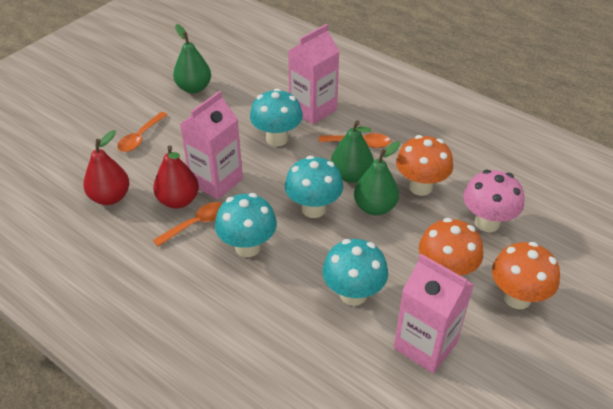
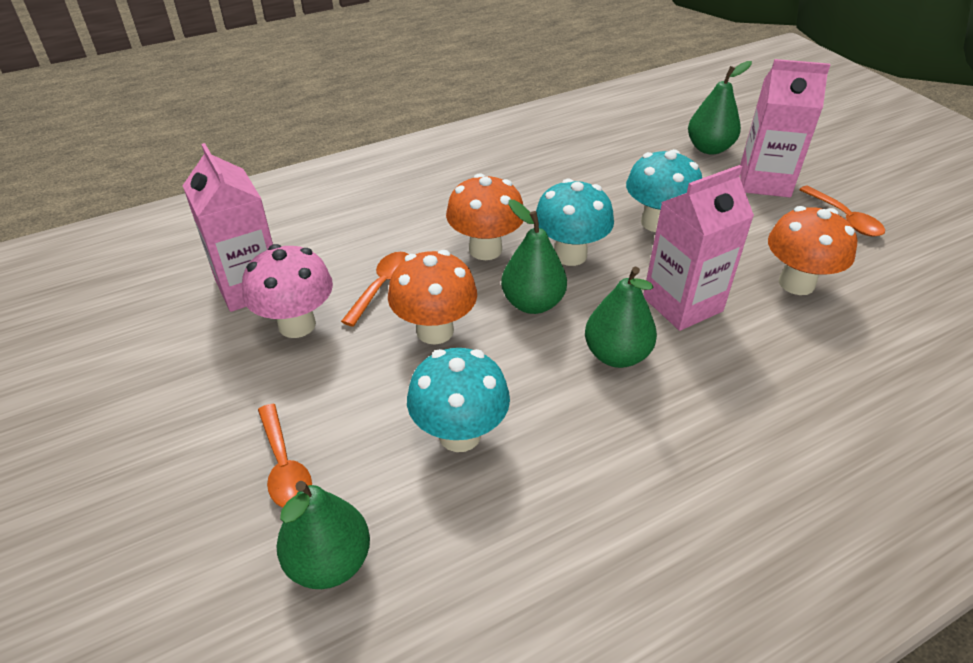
green pear: [173,24,211,93] [331,120,374,183] [354,141,400,215] = 3 -> [277,481,370,589] [501,200,567,314] [585,267,657,368] [688,61,752,155] = 4
red pear: [83,130,129,205] [153,145,199,208] = 2 -> none = 0
turquoise mushroom: [215,193,277,257] [250,88,303,146] [285,156,343,218] [322,239,388,306] = 4 -> [407,348,510,452] [536,178,614,266] [626,149,702,232] = 3

